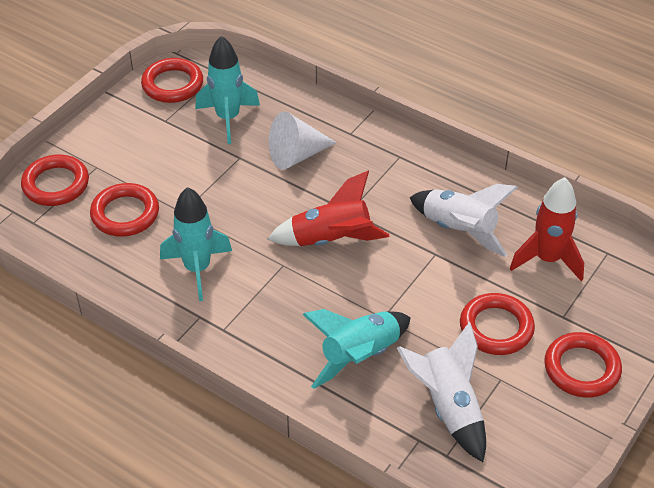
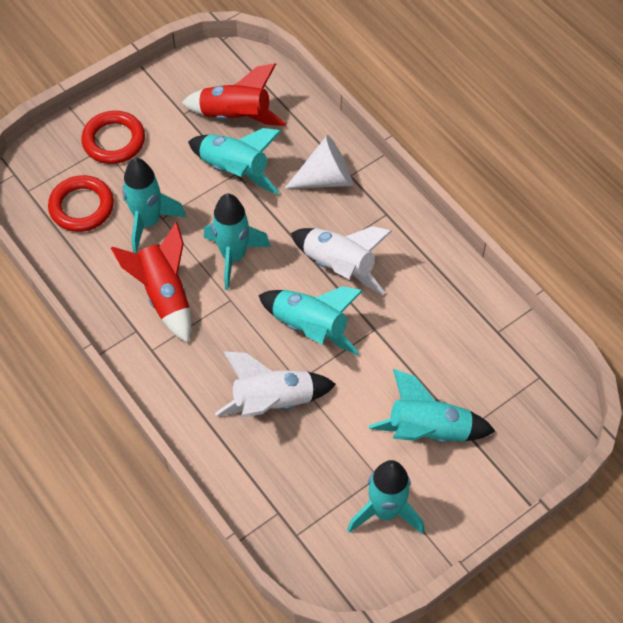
red ring: [21,155,89,206] [90,183,159,237] [141,58,203,103] [460,293,535,355] [544,332,622,398] = 5 -> [48,175,114,232] [81,111,145,164] = 2
turquoise rocket: [160,187,232,301] [195,36,260,144] [302,309,411,389] = 3 -> [122,158,186,253] [188,128,281,194] [204,194,271,290] [258,286,363,355] [347,460,425,535] [369,369,495,443] = 6

